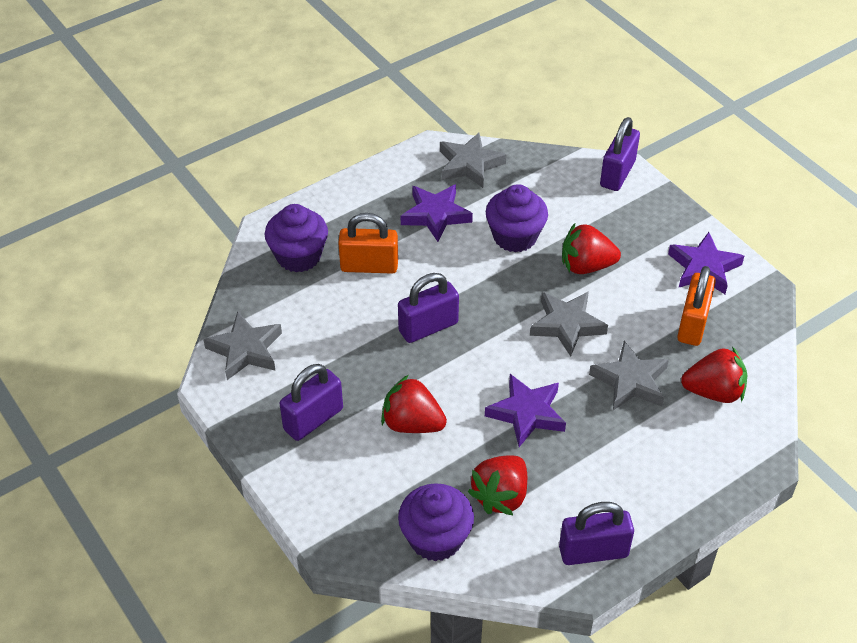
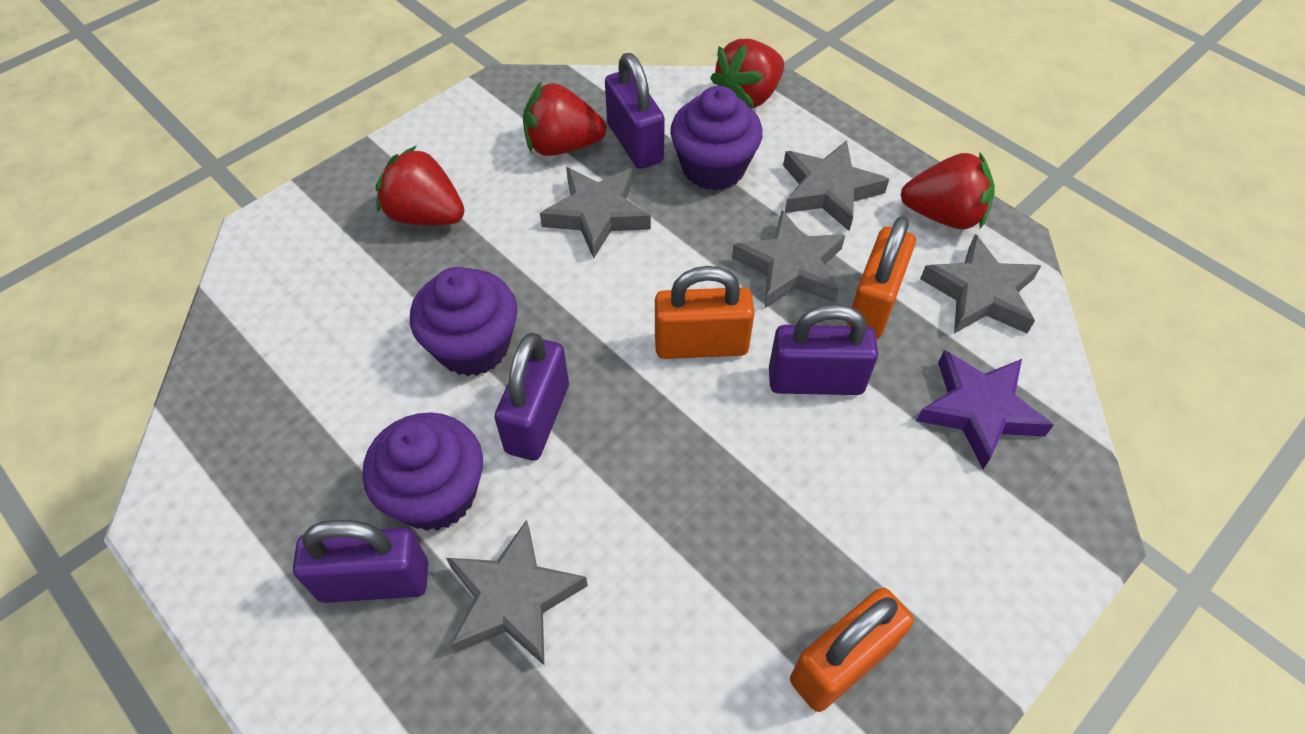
grey star: [203,311,282,380] [440,133,506,188] [530,291,608,357] [589,341,669,410] = 4 -> [446,520,588,665] [540,167,651,259] [732,210,845,308] [783,140,889,231] [920,234,1041,334] = 5
orange padlock: [338,213,398,274] [677,266,716,346] = 2 -> [655,266,755,359] [790,588,914,712] [847,216,916,339] = 3
purple star: [401,184,473,242] [485,374,566,447] [668,232,744,294] = 3 -> [916,350,1054,469] = 1

